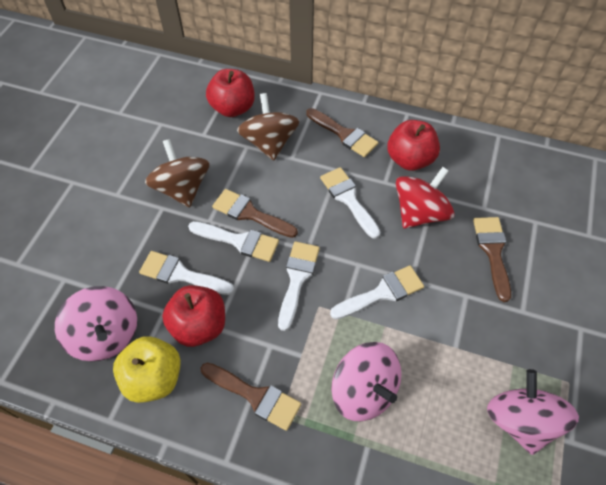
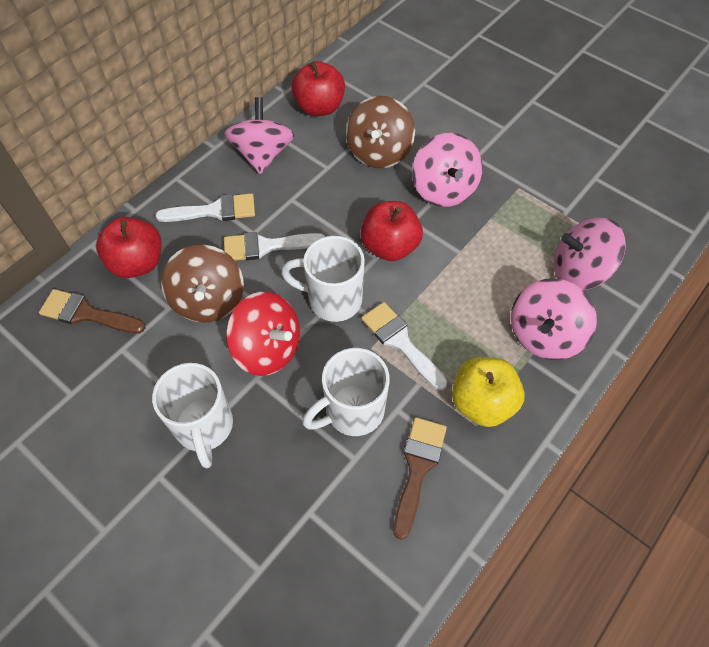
brown brush: [201,363,301,431] [212,189,298,238] [306,108,378,157] [473,217,511,302] = 4 -> [39,289,146,334] [393,417,447,540] = 2
pink spinning top: [55,286,137,361] [331,342,402,421] [487,369,579,455] = 3 -> [224,97,294,174] [412,133,483,207] [511,278,597,360] [553,218,626,290] = 4
white brush: [139,251,234,295] [188,221,279,262] [278,241,320,331] [320,167,380,239] [330,265,424,319] = 5 -> [156,193,255,222] [224,232,325,261] [361,302,447,390] = 3
white mug: none = 0 -> [152,363,233,468] [281,236,365,322] [302,348,390,436] = 3

